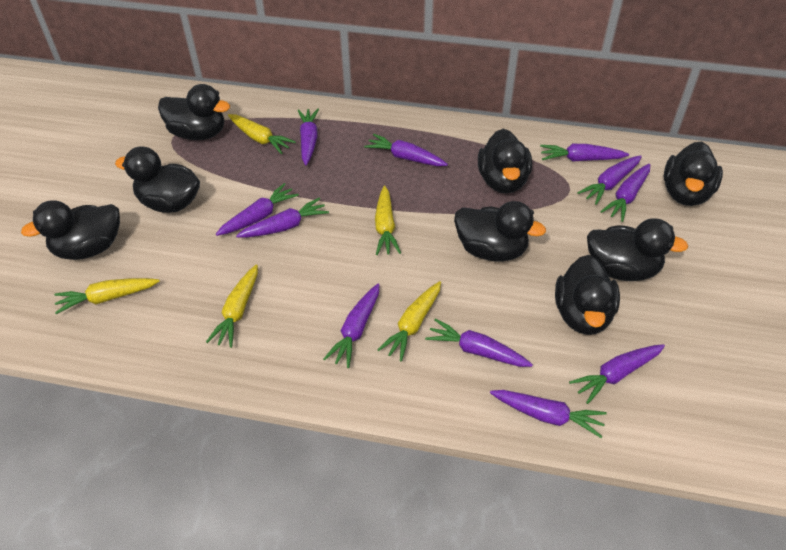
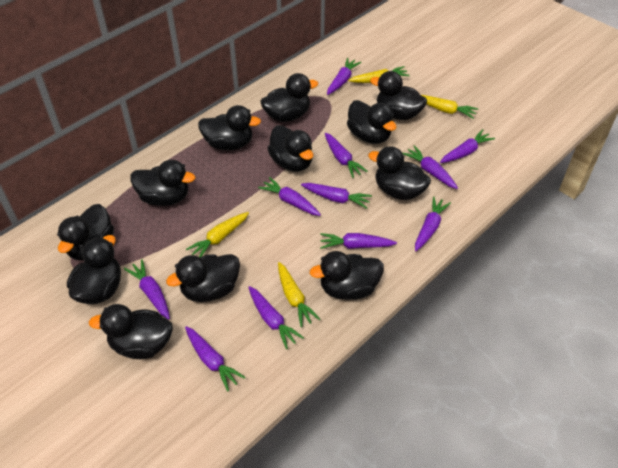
black duck: [21,201,120,260] [115,146,200,213] [158,84,230,140] [454,201,546,262] [478,129,532,194] [555,255,620,335] [587,218,689,281] [664,142,723,206] = 8 -> [57,204,114,260] [67,235,121,304] [89,304,173,359] [130,160,196,206] [166,254,240,302] [198,105,261,150] [260,73,318,122] [267,125,313,172] [309,251,384,300] [347,100,397,144] [368,146,431,200] [370,71,427,120] = 12
yellow carrot: [54,278,160,314] [206,264,258,348] [228,114,296,154] [375,186,401,255] [377,281,441,362] = 5 -> [186,212,249,257] [278,262,320,327] [348,66,410,83] [421,95,478,119] = 4

